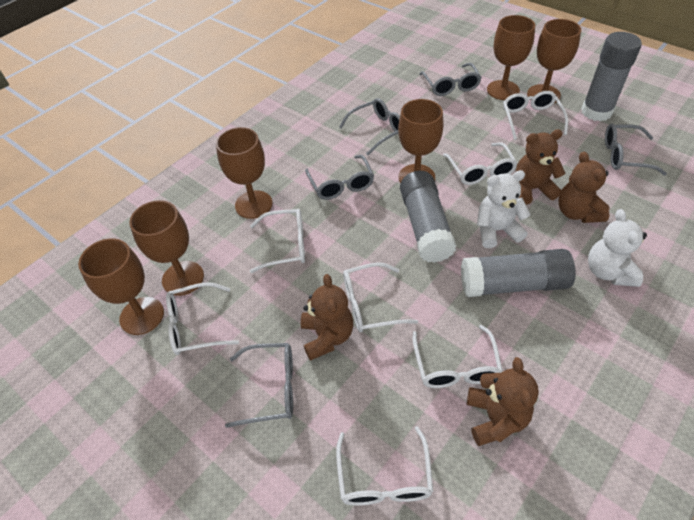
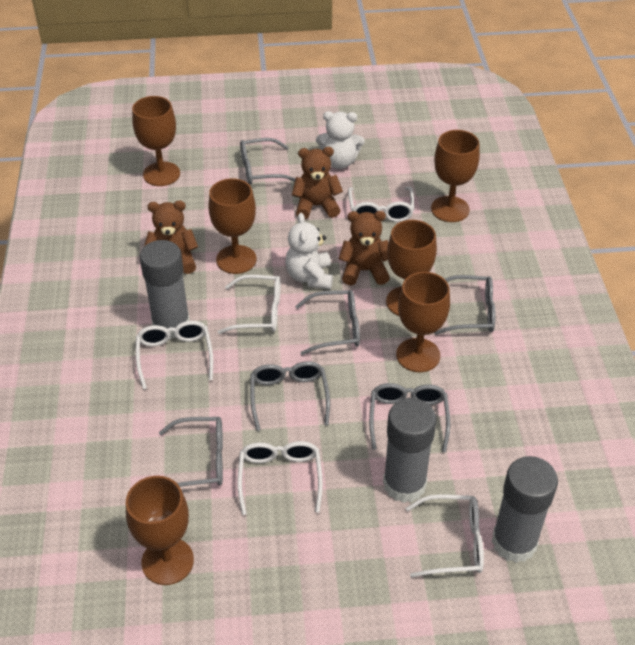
brown teddy bear: [301,274,353,361] [467,357,539,446] [516,129,566,205] [558,152,610,223] = 4 -> [144,200,198,274] [292,147,343,219] [339,211,390,285] = 3
grey glasses: [225,343,293,428] [305,155,374,200] [339,98,400,155] [420,63,482,96] [605,124,667,176] = 5 -> [159,417,223,487] [240,138,295,185] [250,361,330,431] [295,290,360,355] [369,383,450,452] [435,275,496,335] = 6
white glasses: [166,282,239,355] [250,209,305,273] [336,426,433,506] [343,262,418,332] [413,325,503,388] [443,142,518,185] [503,91,568,140] = 7 -> [136,321,213,389] [218,275,281,334] [238,441,323,515] [348,187,414,222] [406,494,484,578] = 5

